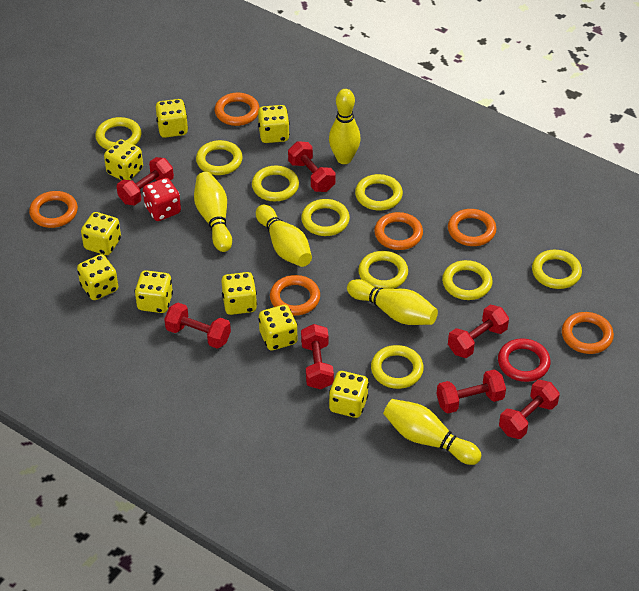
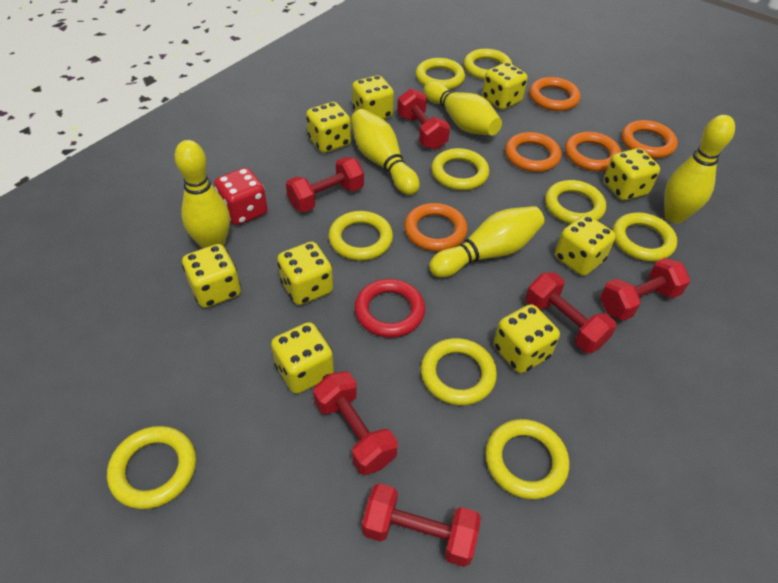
orange ring: [29,191,78,228] [215,93,260,126] [270,275,320,316] [374,212,423,250] [448,209,497,246] [562,312,614,354] = 6 -> [404,203,468,252] [505,132,561,172] [529,77,581,111] [565,132,622,171] [621,120,678,158] = 5
red dumbbell: [117,157,174,206] [164,303,231,349] [288,141,336,192] [301,324,334,390] [437,369,506,413] [448,305,509,358] [499,380,560,439] = 7 -> [286,157,364,212] [313,371,398,475] [362,483,481,567] [397,89,450,150] [526,272,617,353] [600,258,690,321] = 6

